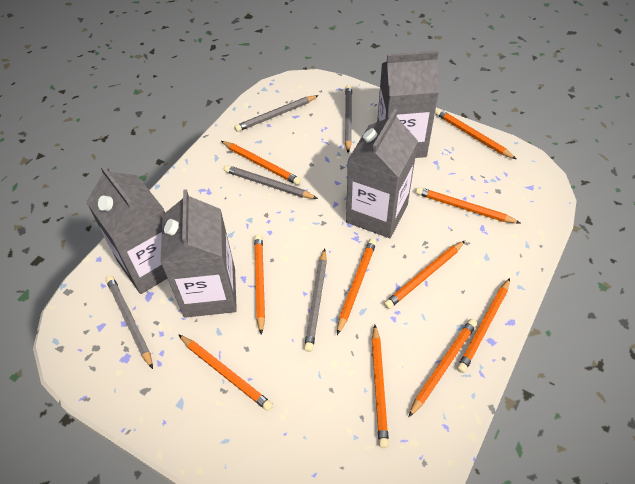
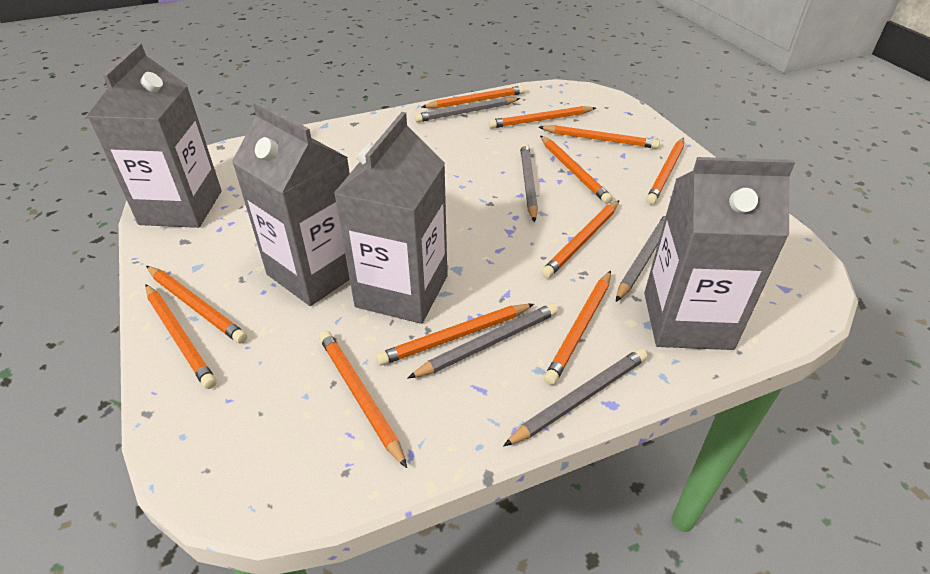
orange pencil: [178,334,273,411] [221,141,301,185] [254,234,265,335] [337,239,377,335] [372,325,389,448] [384,241,465,309] [409,319,477,417] [416,187,520,223] [435,108,516,159] [457,278,510,373] = 10 -> [146,266,247,344] [146,284,216,389] [319,331,407,468] [376,304,534,365] [422,86,525,109] [489,106,596,129] [539,125,660,149] [540,136,613,204] [541,200,620,278] [544,271,611,385] [646,137,684,204] = 11

